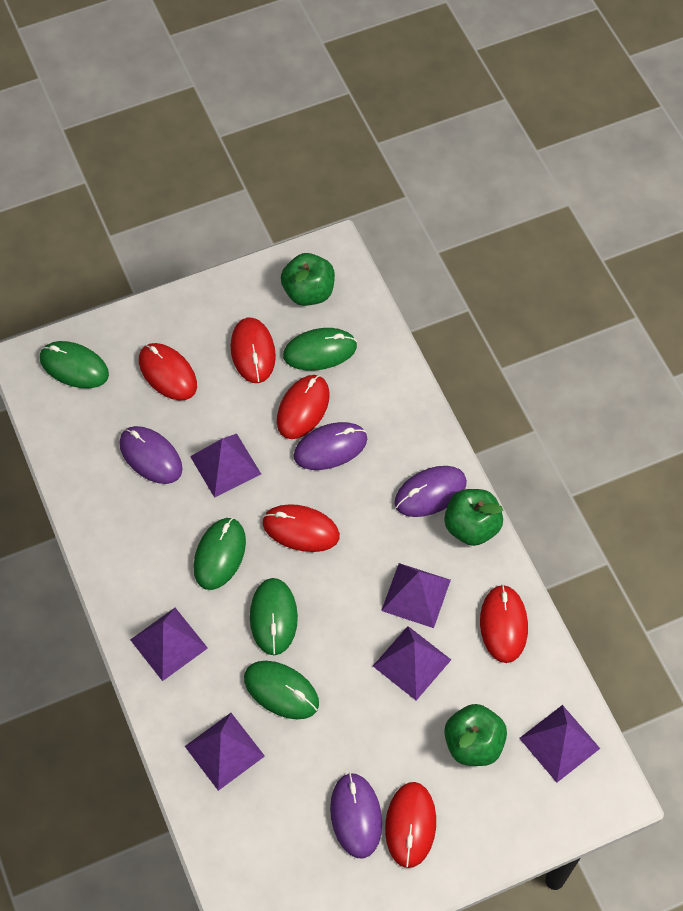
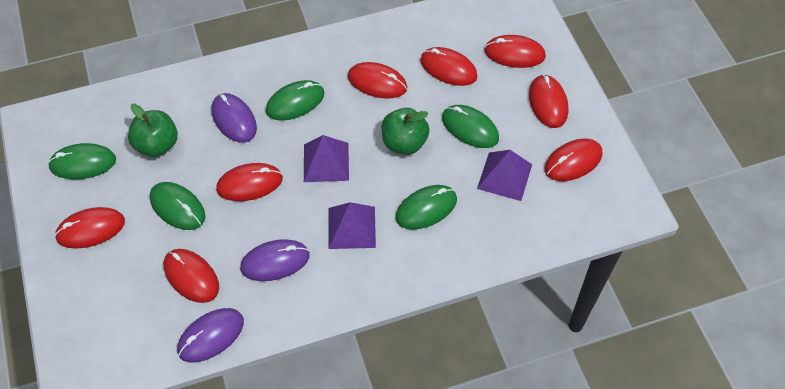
green apple: [281,253,335,306] [444,489,503,546] [444,704,507,766] = 3 -> [128,104,178,157] [382,108,430,154] = 2
purple mouse: [119,426,183,484] [294,422,367,470] [330,772,382,859] [394,466,467,517] = 4 -> [177,308,244,363] [211,93,257,143] [240,239,310,281] = 3
purple pyramid: [130,608,208,681] [185,713,265,791] [190,434,261,498] [373,626,451,700] [381,563,451,628] [519,705,600,783] = 6 -> [304,135,349,182] [328,202,376,249] [477,150,532,201] = 3
red mouse: [139,343,197,401] [231,318,276,383] [263,504,340,552] [277,375,330,439] [385,782,436,868] [480,585,528,663] = 6 -> [54,207,125,249] [164,249,219,303] [216,163,283,201] [348,62,407,99] [420,47,478,86] [484,35,546,68] [529,74,568,128] [545,138,602,181] = 8

